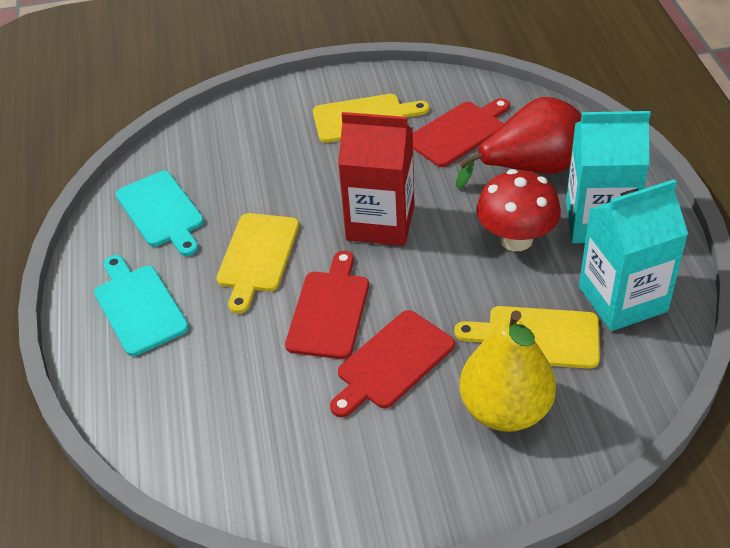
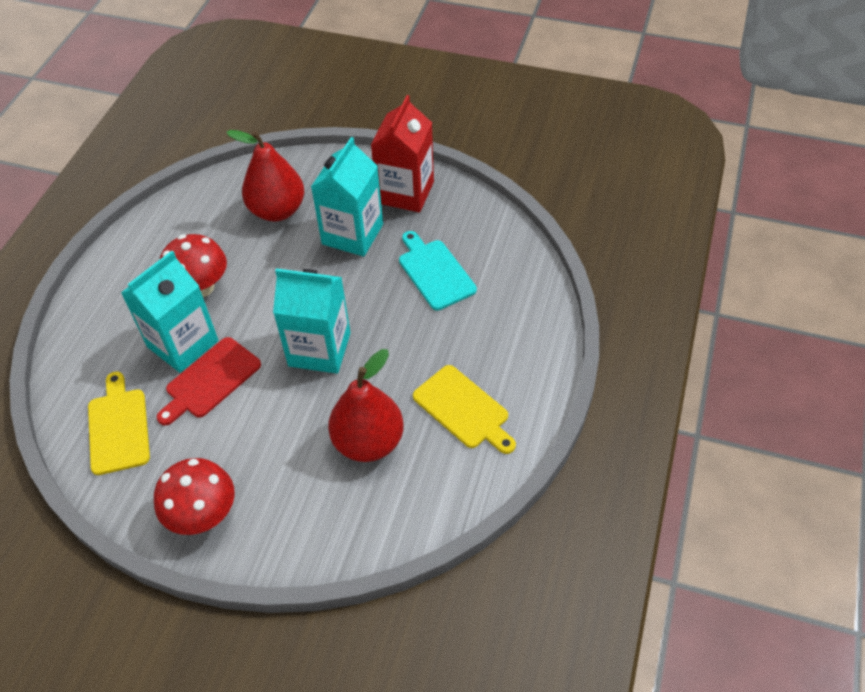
red cutting board: [285,251,369,359] [330,310,455,417] [413,98,510,167] = 3 -> [157,337,261,426] = 1
red mushroom: [476,169,561,251] = 1 -> [154,458,235,535] [160,234,227,297] = 2
red pear: [456,97,582,189] = 1 -> [226,130,304,221] [328,349,404,462] = 2
turquoise carton: [566,111,651,243] [579,179,688,331] = 2 -> [121,251,218,373] [273,268,351,374] [311,137,383,257] = 3
turquoise cutting board: [94,255,189,356] [116,171,204,256] = 2 -> [399,231,477,310] = 1
yellow cutting board: [216,213,299,314] [313,94,429,143] [454,306,600,369] = 3 -> [88,371,150,475] [413,365,516,454] = 2
yellow pear: [460,311,556,432] = 1 -> none = 0

